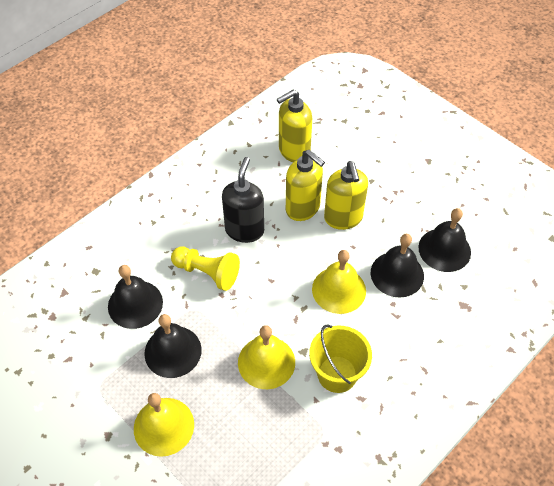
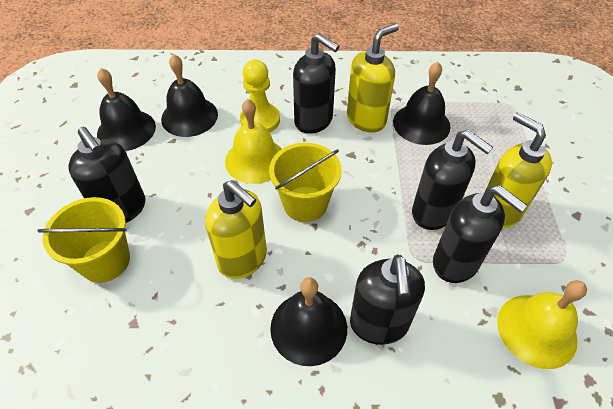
black soap dispenser: [222,157,264,243] = 1 -> [68,126,146,223] [293,33,339,134] [350,254,425,345] [412,130,493,230] [433,185,527,283] = 5
yellow bell: [134,393,194,457] [238,325,295,389] [312,250,366,314] = 3 -> [225,99,282,184] [497,280,587,369] = 2
yellow bucket: [309,325,372,393] = 1 -> [37,197,130,283] [269,143,342,222] = 2

